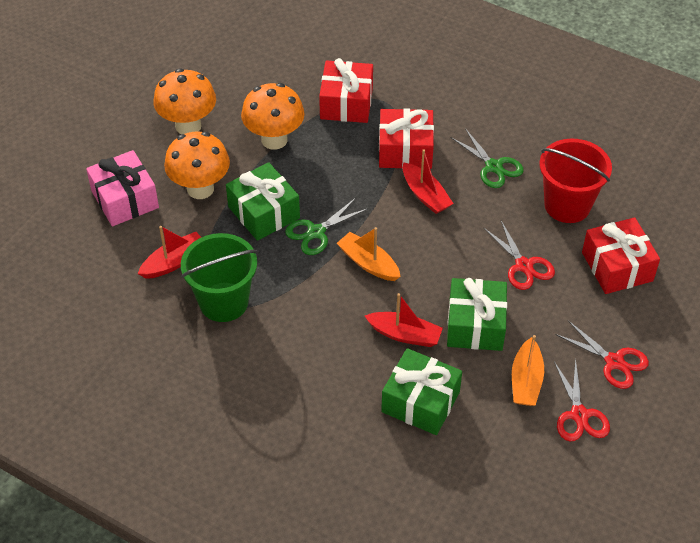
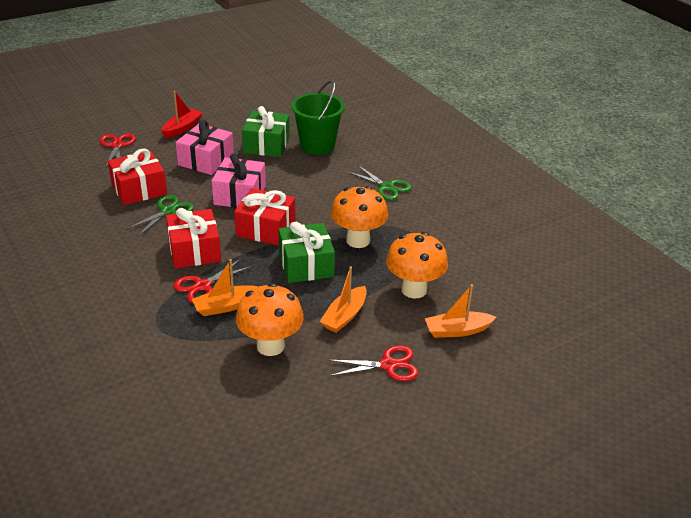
green gift: [226,162,300,241] [381,348,462,435] [447,278,507,351] = 3 -> [242,106,290,157] [279,222,335,283] = 2
orange boat: [337,227,401,281] [512,335,544,406] = 2 -> [192,259,258,316] [319,267,367,333] [425,284,496,338] = 3
pink gift: [86,150,159,226] = 1 -> [176,120,234,175] [212,154,266,208] = 2
red boat: [138,226,201,279] [365,293,443,347] [403,149,454,214] = 3 -> [161,91,203,138] = 1
red bucket: [539,139,612,223] = 1 -> none = 0

